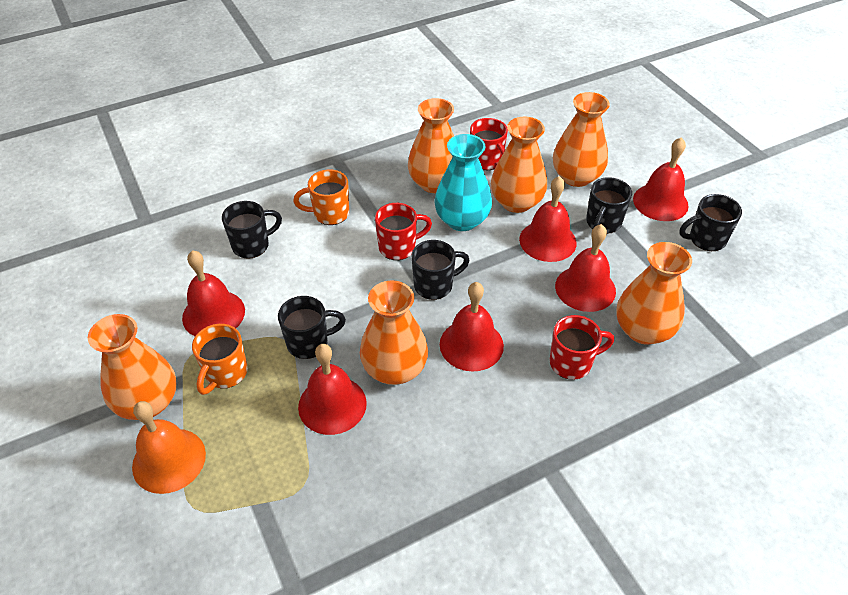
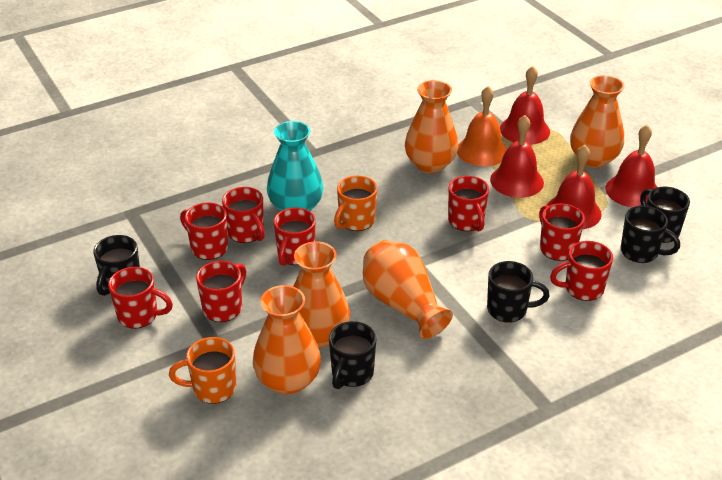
orange vase: [88,314,176,420] [360,280,428,385] [408,98,454,193] [491,117,547,213] [553,92,610,187] [616,242,692,344] = 6 -> [253,285,321,395] [293,241,350,348] [363,240,453,339] [405,80,458,173] [570,75,625,168] = 5
red bell: [182,250,245,336] [298,344,367,435] [440,282,504,372] [519,176,577,262] [555,224,616,312] [633,137,689,221] = 6 -> [490,115,544,198] [500,66,550,145] [547,145,602,229] [605,125,657,207] = 4
red mug: [375,203,432,260] [470,118,508,170] [550,315,614,380] = 3 -> [108,267,173,329] [180,202,228,260] [196,261,246,322] [222,187,265,243] [274,207,316,266] [448,176,489,232] [539,203,585,261] [550,241,613,301] = 8

